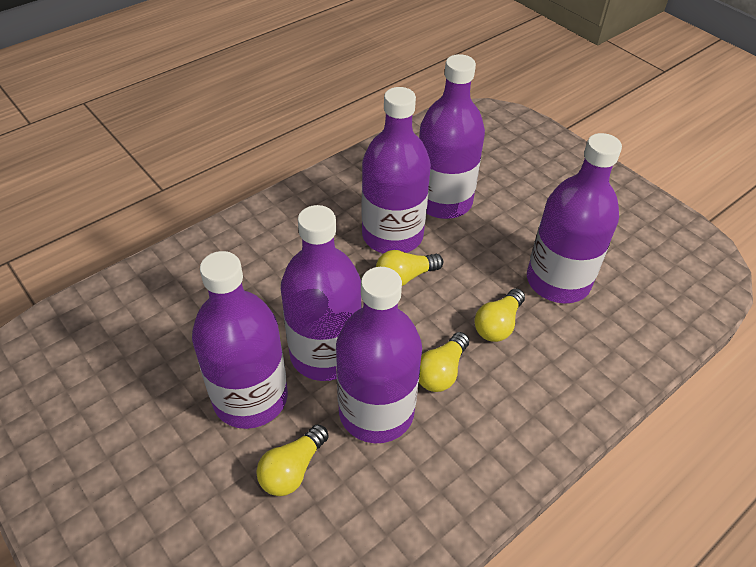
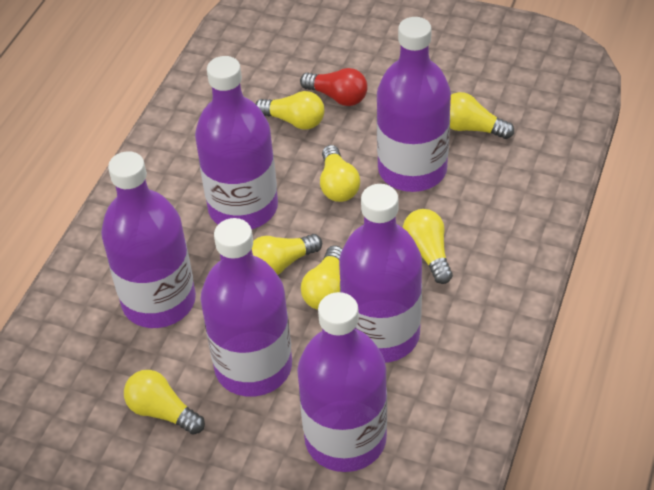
red light bulb: none = 0 -> [300,68,368,106] = 1
yellow light bulb: [256,424,329,496] [376,250,443,286] [419,332,469,392] [474,288,525,342] = 4 -> [124,370,205,435] [252,234,322,275] [255,91,324,130] [301,245,342,310] [320,145,360,202] [403,209,453,284] [450,92,514,139] = 7

